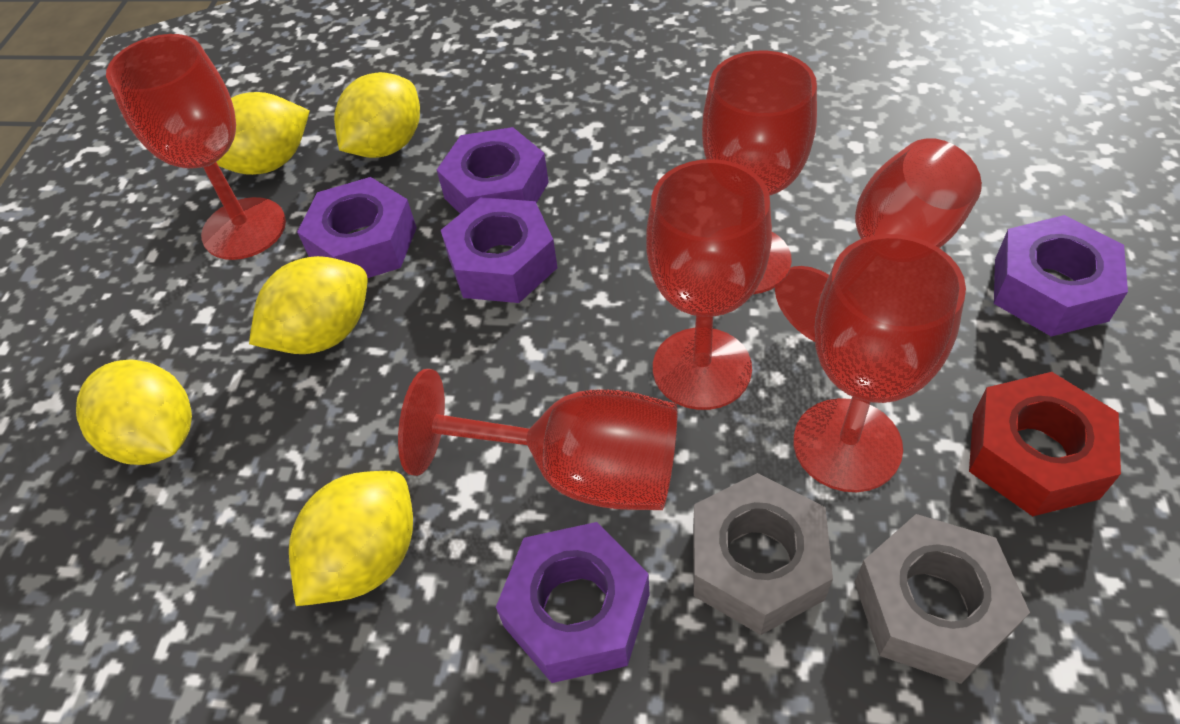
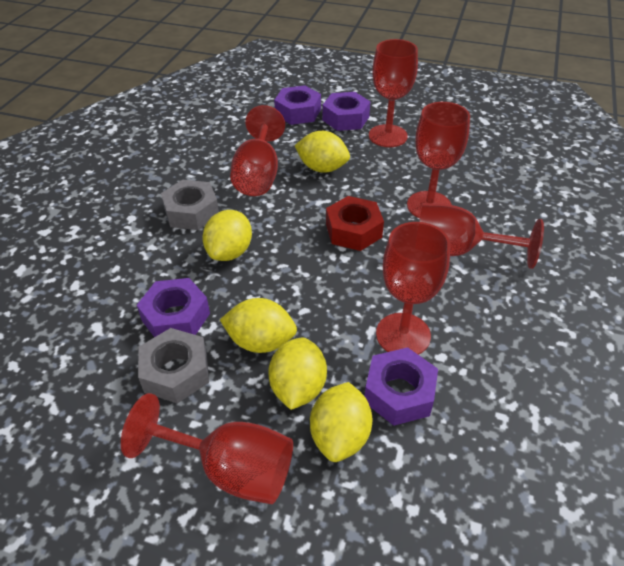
purple nut: [297,177,417,278] [437,127,549,214] [441,197,558,303] [496,522,650,683] [994,215,1128,337] = 5 -> [137,278,210,337] [274,85,321,125] [322,92,370,131] [365,347,438,426] = 4

